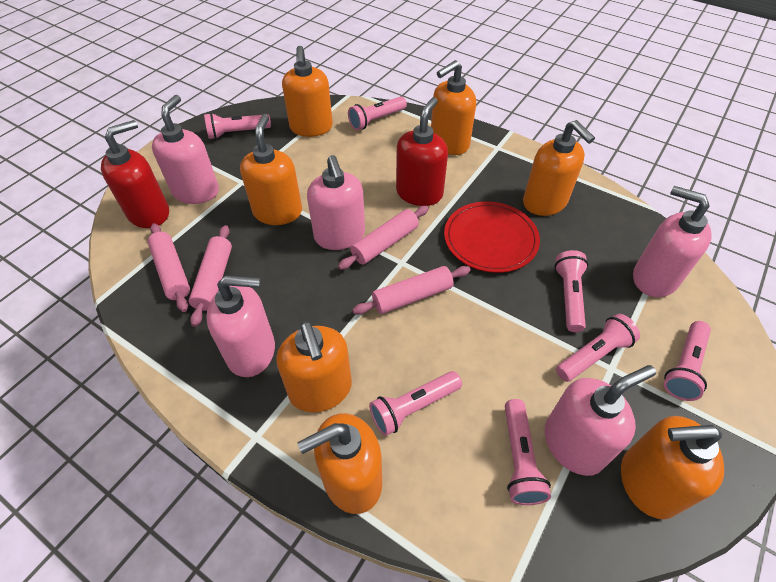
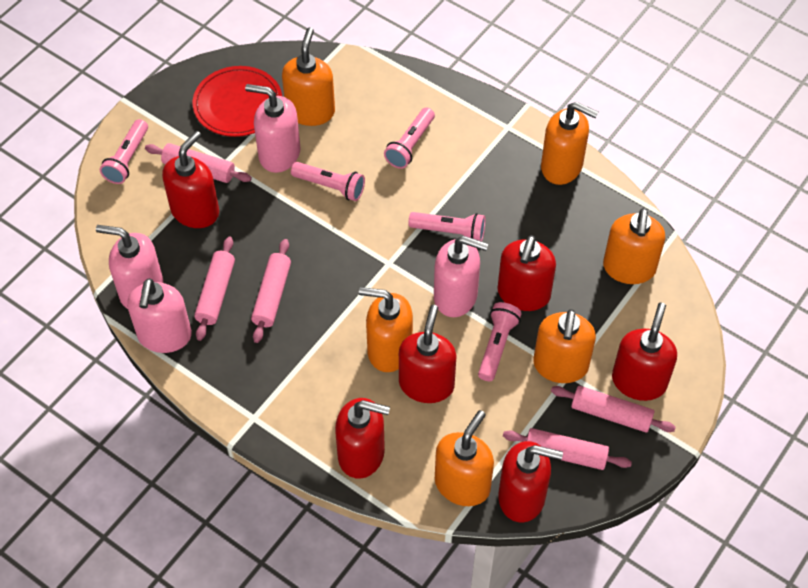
orange soap dispenser: [240,114,302,225] [276,321,352,412] [282,46,333,137] [297,413,382,514] [431,60,476,155] [523,120,595,216] [621,416,724,519] = 7 -> [282,27,335,126] [359,287,413,372] [435,410,494,506] [534,309,596,383] [541,102,598,185] [603,208,665,284] = 6
pink flashlight: [204,113,271,139] [348,96,407,130] [369,371,462,436] [505,399,551,505] [554,250,588,332] [556,314,640,382] [664,321,711,401] = 7 -> [100,119,148,184] [291,162,365,201] [384,107,435,169] [408,212,485,241] [478,302,522,381] = 5
pink rolling pin: [148,223,190,312] [189,225,232,327] [338,206,429,270] [352,266,470,315] = 4 -> [145,143,252,183] [194,237,235,341] [251,239,291,343] [503,428,632,470] [551,386,676,433] = 5
pink soap dispenser: [152,95,219,204] [206,275,275,377] [307,155,365,250] [545,365,656,476] [633,186,712,297] = 5 -> [96,225,164,309] [127,278,192,353] [245,84,301,173] [434,236,488,317] = 4
red soap dispenser: [101,120,169,228] [396,97,448,206] = 2 -> [162,131,219,228] [335,398,390,479] [399,305,457,403] [498,235,556,311] [498,441,563,522] [612,303,677,401] = 6

